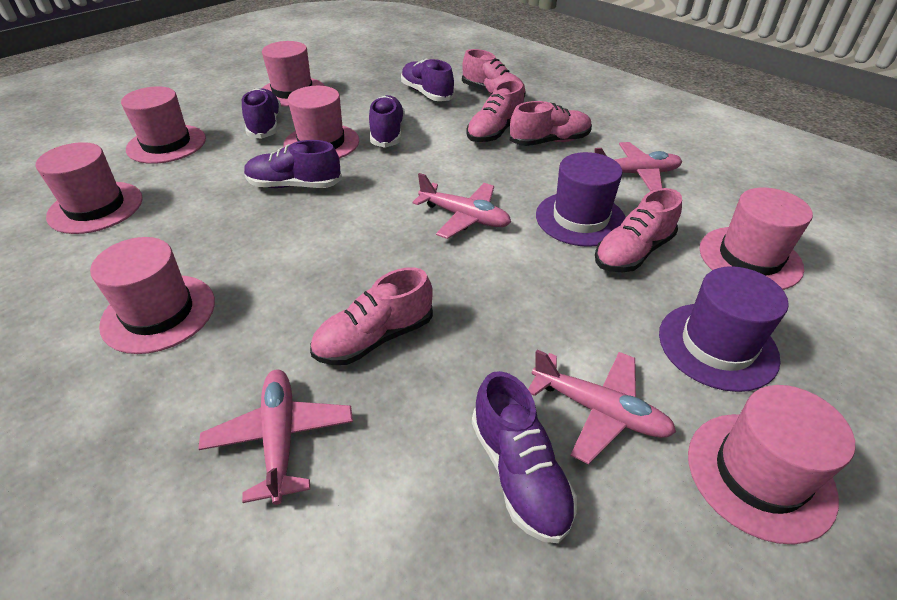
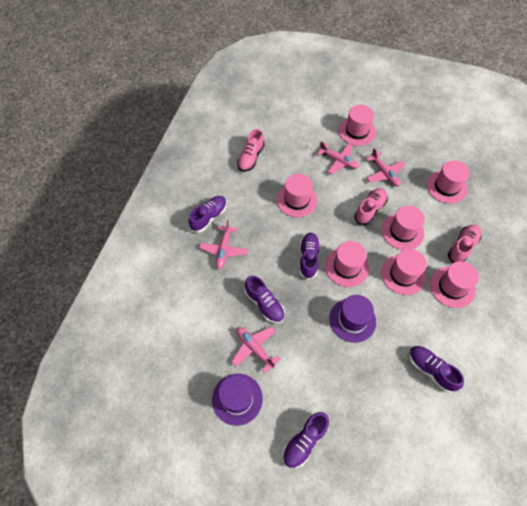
pink shoe: [310,267,433,365] [462,49,526,97] [466,80,524,142] [510,101,592,146] [595,188,682,272] = 5 -> [237,129,265,172] [354,188,388,225] [448,225,481,263] = 3

